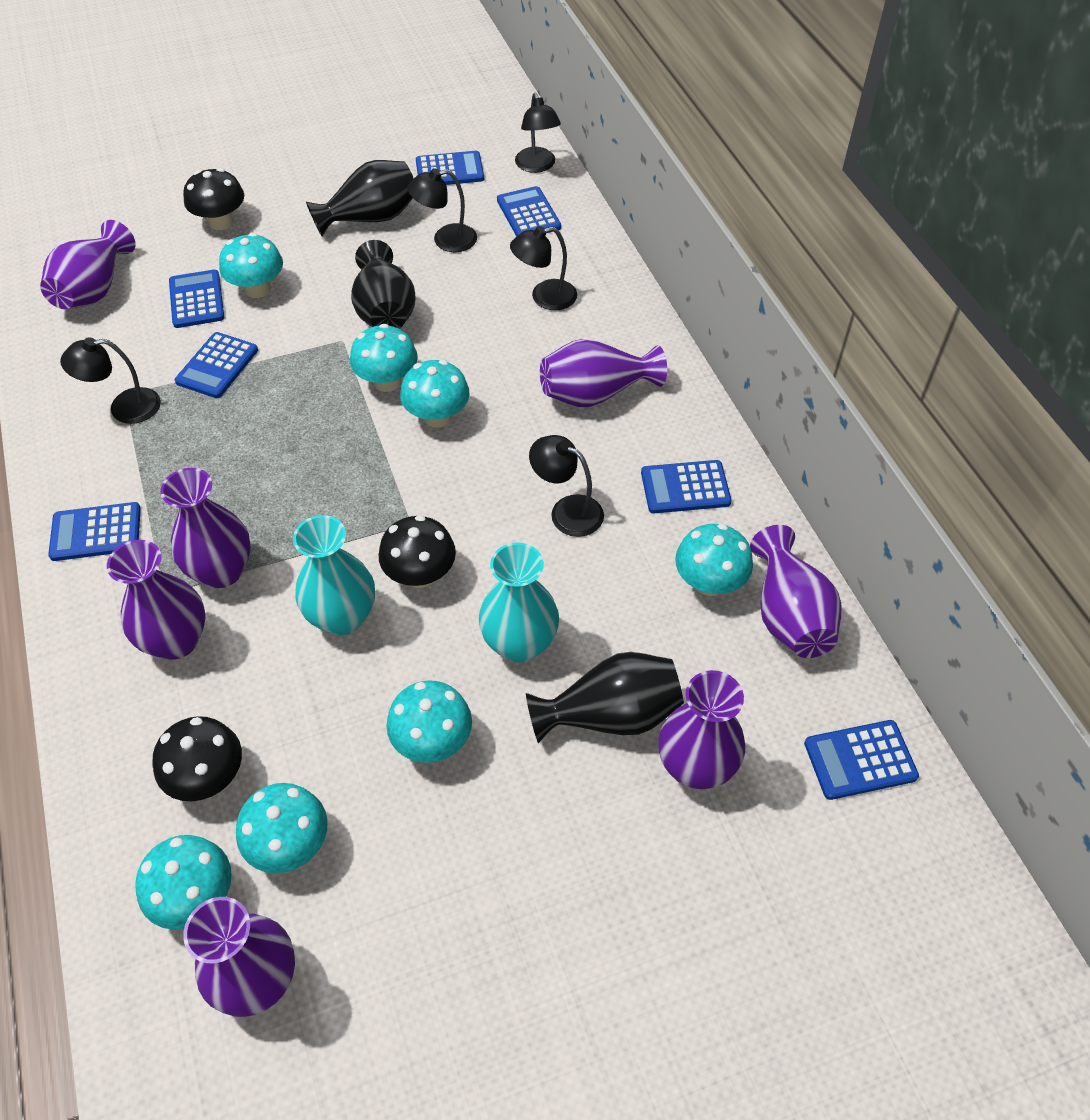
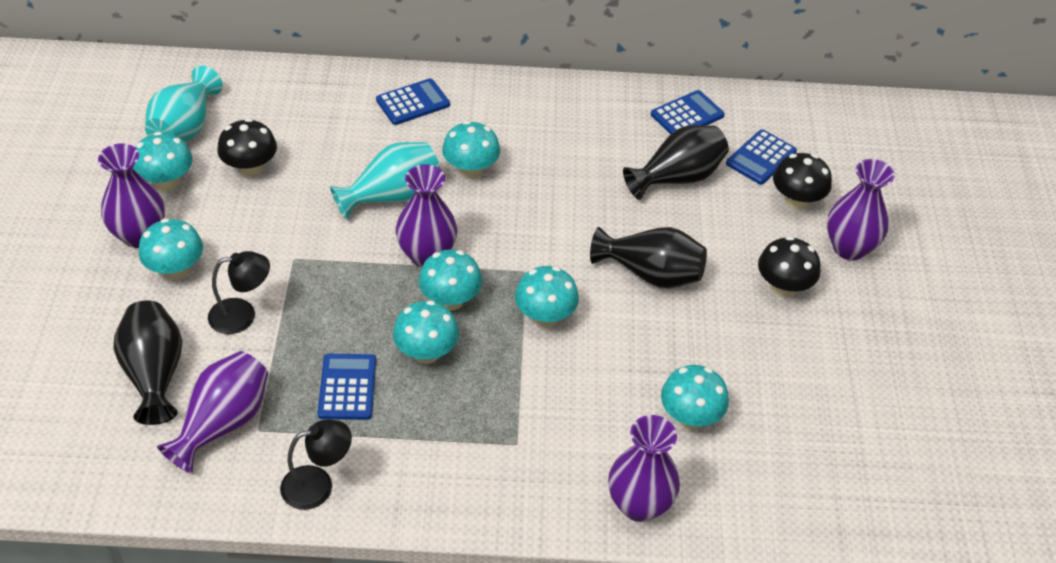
black lamp: [60,337,161,424] [407,168,477,252] [510,226,577,310] [515,93,561,173] [529,435,604,537] = 5 -> [208,251,270,334] [280,419,352,510] = 2
blue calculator: [48,502,141,561] [169,270,224,328] [175,332,258,398] [416,151,484,185] [497,186,561,237] [641,460,732,513] [804,720,919,800] = 7 -> [318,354,376,420] [376,78,450,125] [651,90,725,134] [726,129,797,185] = 4
purple vase: [40,220,136,309] [107,540,205,660] [160,468,251,588] [183,897,295,1017] [540,339,667,407] [658,670,745,789] [750,525,842,658] = 7 -> [98,143,165,248] [157,351,268,473] [396,164,457,267] [608,415,680,522] [827,159,895,260] = 5

